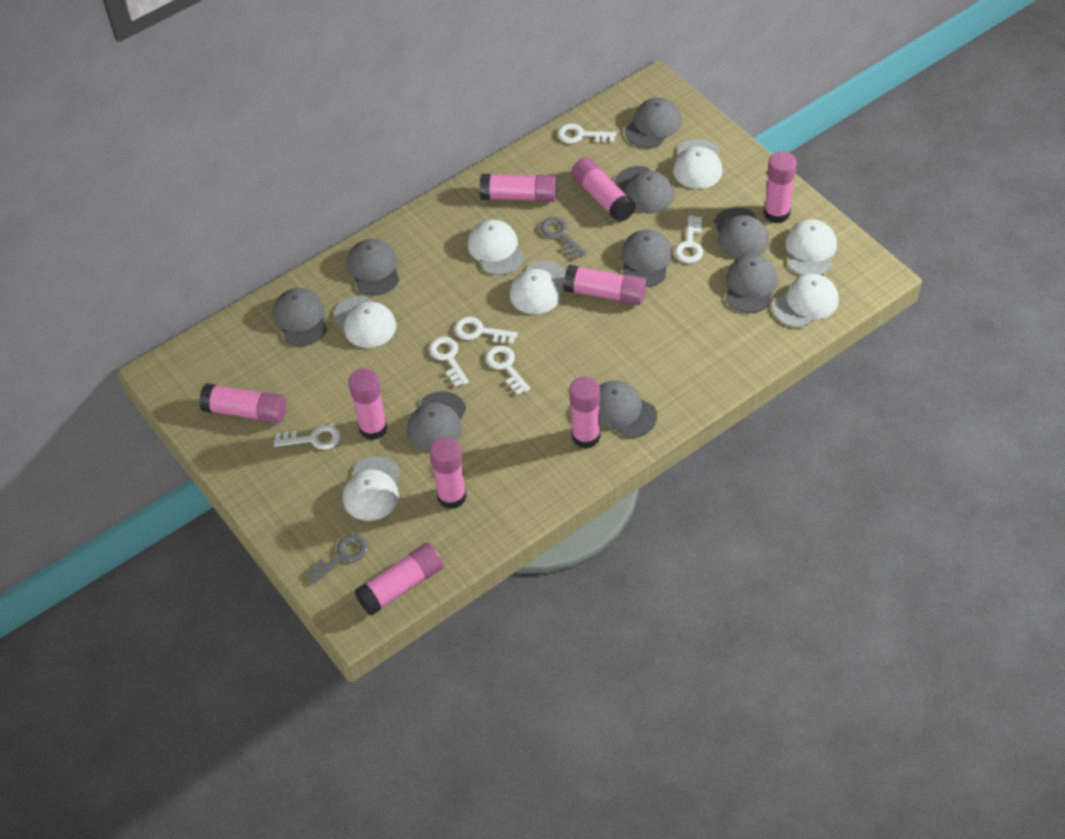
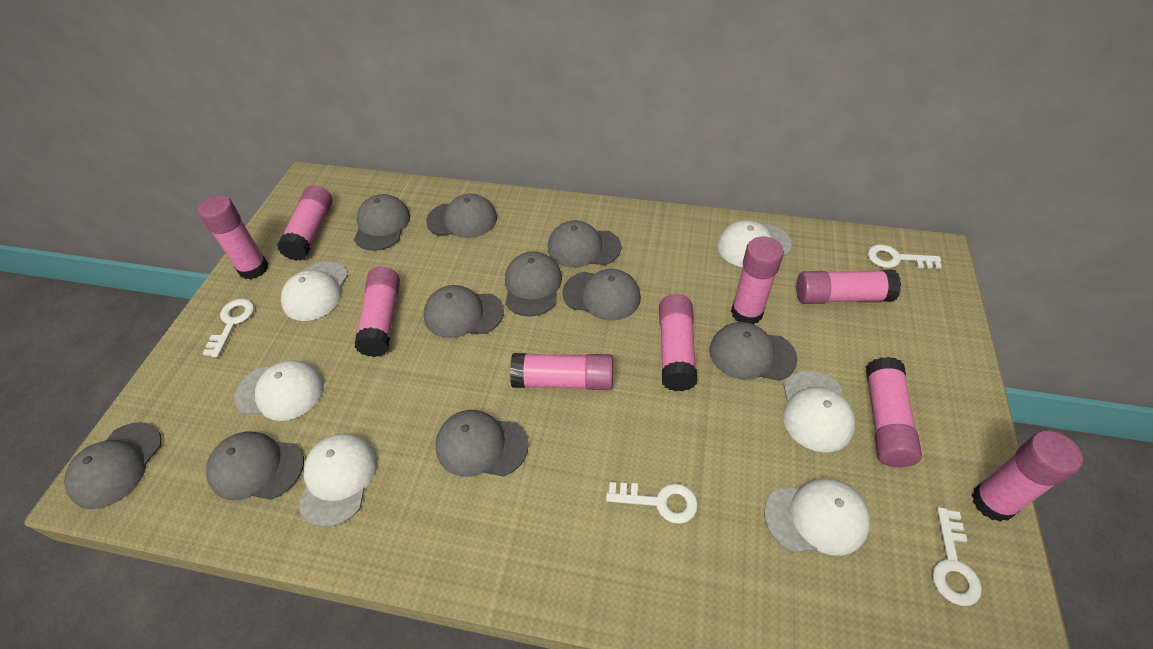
grey cap: [273,288,327,346] [347,239,399,296] [407,391,466,452] [599,381,657,438] [614,166,674,214] [621,230,673,287] [625,98,682,148] [714,207,769,259] [726,255,778,313] = 9 -> [64,422,162,509] [206,432,304,500] [354,194,410,251] [424,285,504,338] [426,194,497,238] [435,410,529,477] [505,251,562,317] [548,220,621,268] [562,269,641,321] [709,322,797,381] = 10
grey key: [305,534,368,584] [540,217,587,260] = 2 -> none = 0
white cap: [334,296,396,348] [343,457,400,521] [468,220,524,275] [510,261,566,314] [673,139,723,189] [773,274,839,328] [785,219,837,276] = 7 -> [234,360,324,421] [281,261,348,321] [298,433,378,527] [717,220,792,267] [764,478,870,556] [783,371,856,452] = 6
white key: [274,424,341,450] [429,337,469,387] [454,317,518,344] [485,346,530,395] [558,123,616,143] [675,215,703,263] = 6 -> [202,299,254,357] [606,482,698,524] [868,244,942,269] [932,507,982,606] = 4

